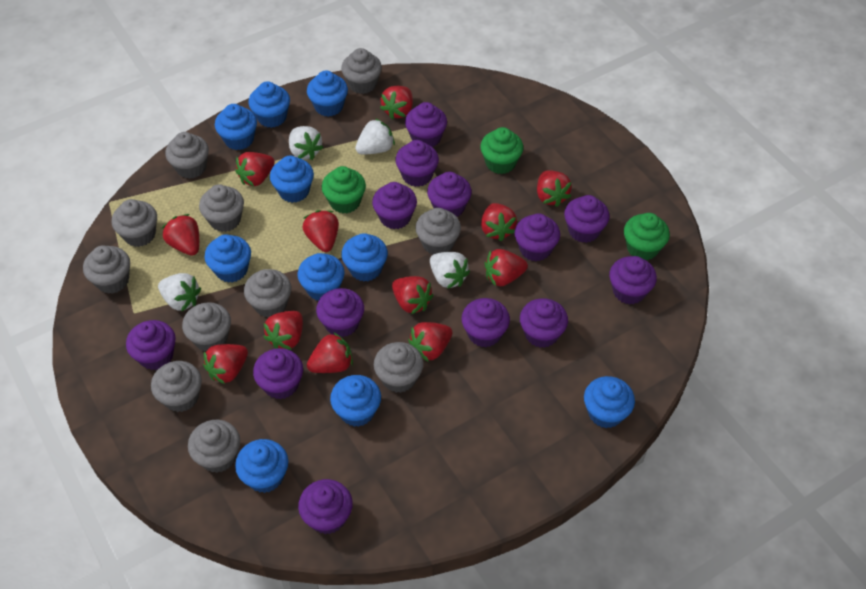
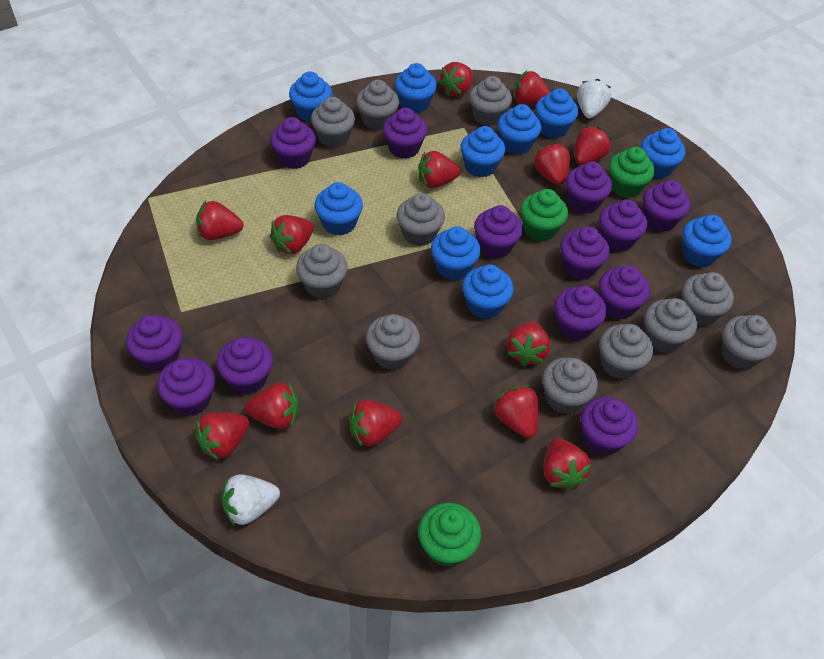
red strawberry: [162,214,199,256] [203,344,248,384] [235,152,275,186] [263,311,303,350] [302,210,339,252] [307,332,353,373] [380,86,413,119] [392,276,434,314] [408,322,452,362] [481,203,517,241] [485,249,528,286] [537,170,572,207] = 12 -> [195,412,249,460] [196,201,244,240] [245,383,299,429] [270,215,314,254] [349,399,402,446] [418,151,461,188] [439,62,473,96] [493,385,539,438] [507,321,550,366] [513,71,551,105] [533,143,570,185] [543,438,591,491] [575,126,611,165] = 13
white strawberry: [158,273,201,311] [289,126,324,160] [355,118,395,155] [430,252,470,289] = 4 -> [222,474,280,526] [577,79,611,118] = 2

